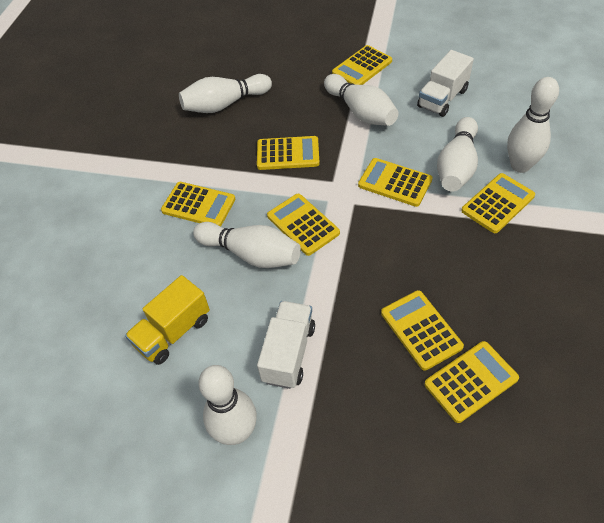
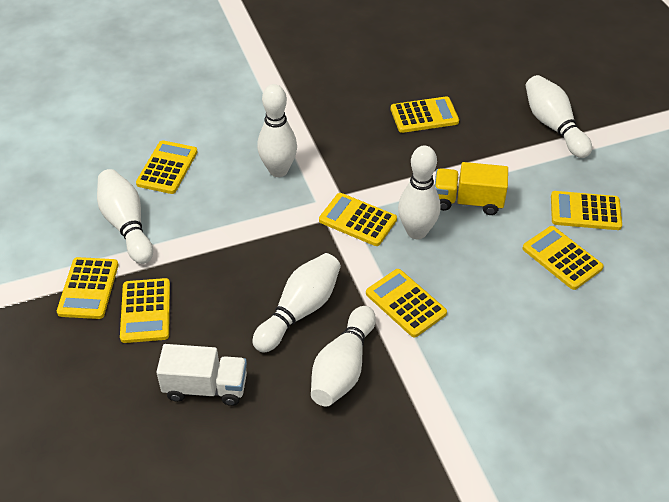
white truck: [257,301,315,389] [417,50,474,117] = 2 -> [156,344,247,406] = 1

